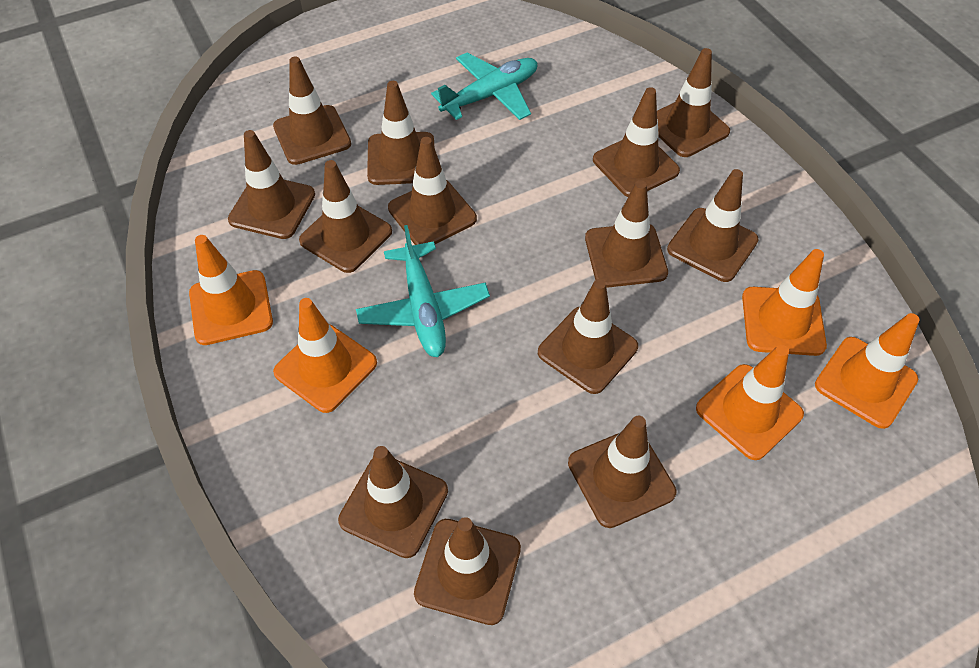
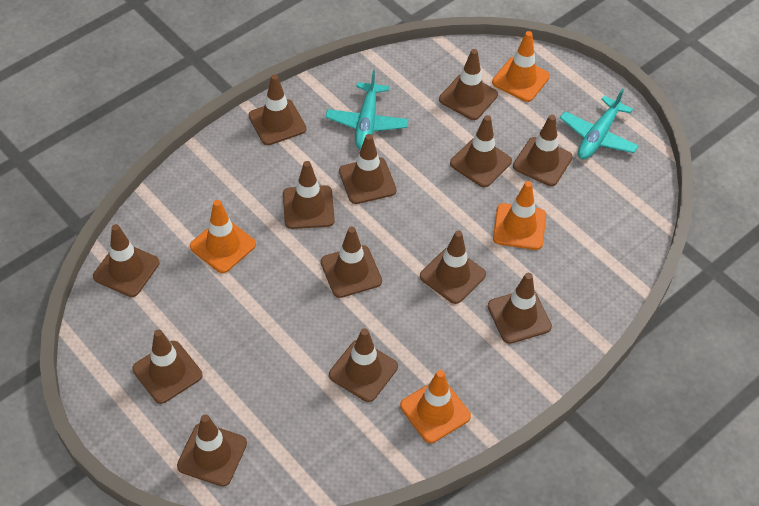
orange traffic cone: [189,235,273,345] [273,298,377,413] [696,345,804,460] [742,249,827,356] [815,313,919,429] = 5 -> [190,200,256,273] [400,370,471,443] [492,31,550,102] [493,181,546,250] = 4

